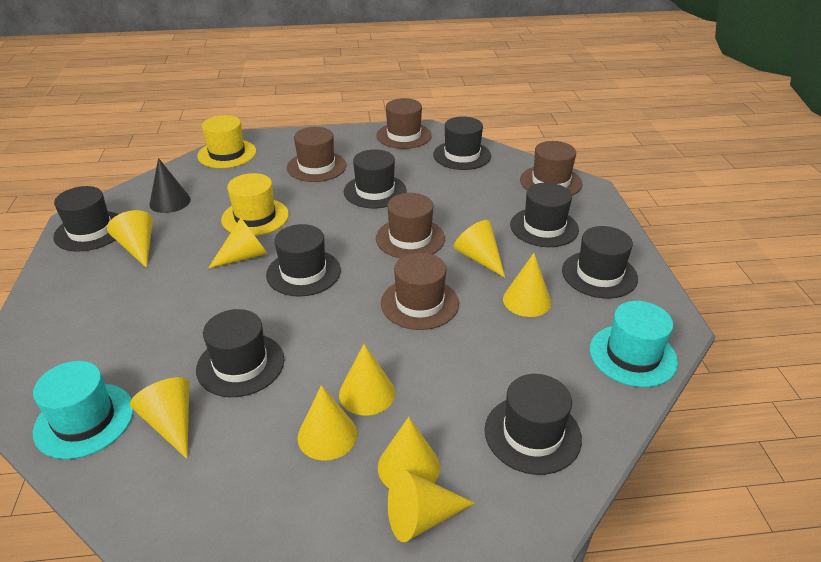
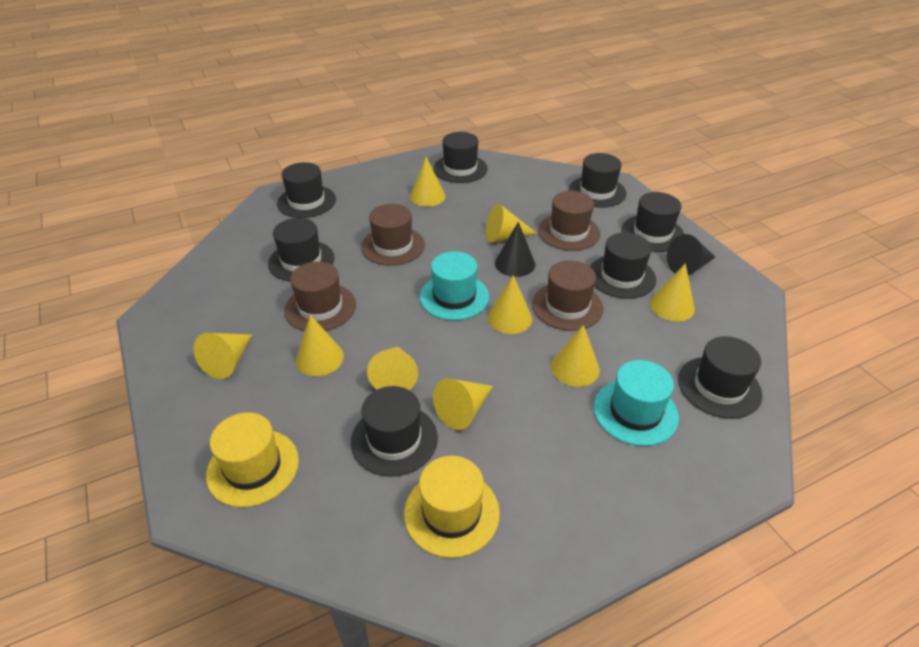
black cone: [149,158,191,213] = 1 -> [495,222,535,277] [667,234,715,275] = 2
brown hat: [287,127,346,182] [376,98,432,149] [376,193,445,258] [381,253,459,330] [520,141,582,196] = 5 -> [284,261,356,331] [361,204,425,266] [532,260,603,331] [538,191,600,251] = 4

